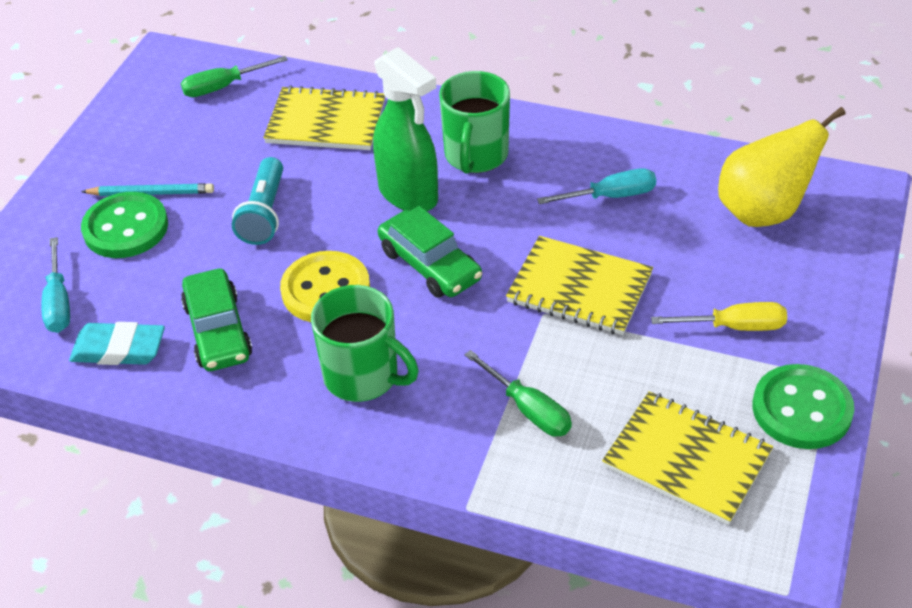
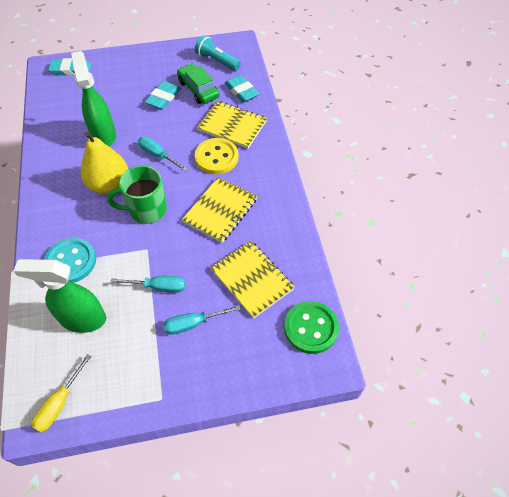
green button: [81,192,168,258] [753,364,854,449] = 2 -> [284,301,339,354] = 1
green car: [181,269,252,371] [378,206,482,298] = 2 -> [177,63,220,104] = 1
green mug: [311,285,418,402] [439,71,510,174] = 2 -> [107,165,167,224] = 1
green screwdriver: [181,56,288,97] [464,350,572,436] = 2 -> none = 0
green spray bottle: [373,47,438,211] = 1 -> [13,259,106,333] [71,51,116,146] = 2
turquoise button: none = 0 -> [44,238,96,283] = 1
turquoise eraser: [69,322,165,365] = 1 -> [48,58,91,76] [145,81,181,109] [225,75,259,102] = 3
turquoise pencil: [81,183,214,196] = 1 -> none = 0
turquoise screwdriver: [42,237,70,333] [537,168,656,204] = 2 -> [110,276,185,293] [138,136,187,171] [164,305,241,335] = 3

